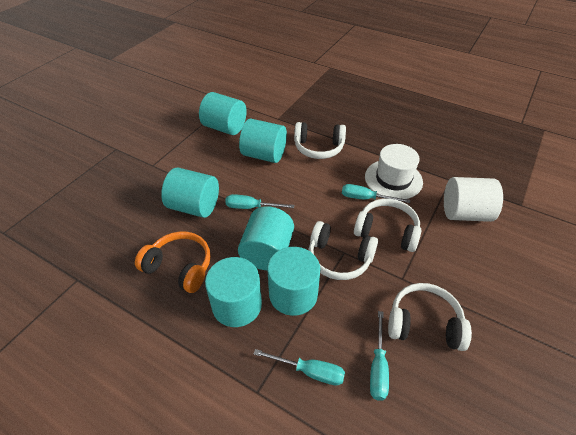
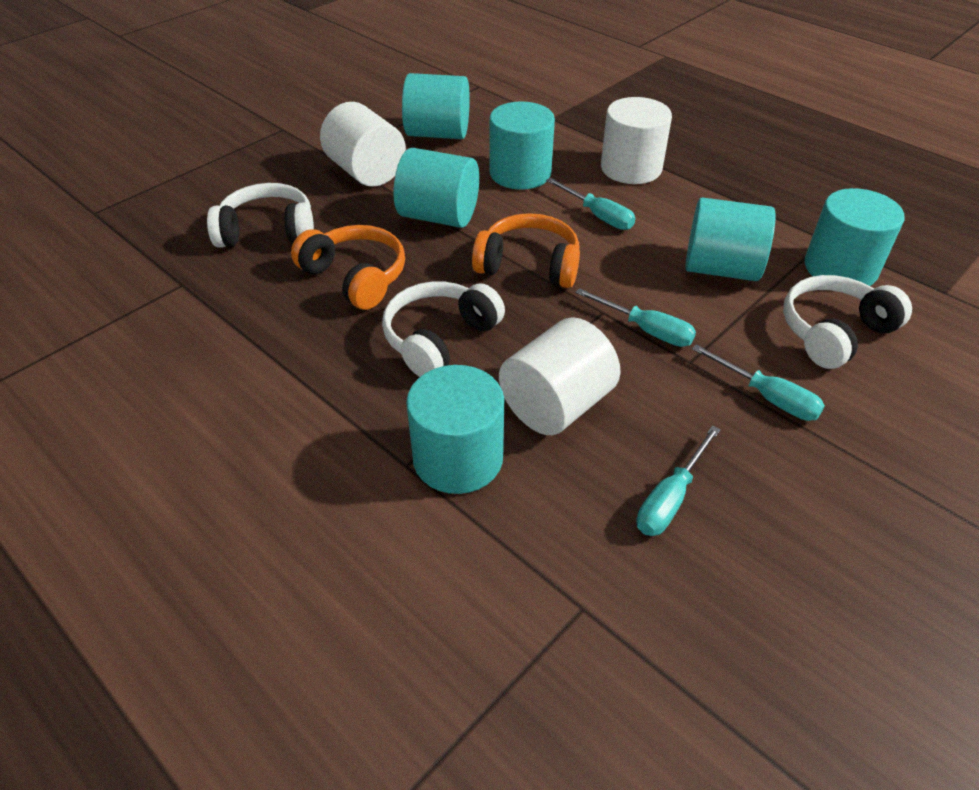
orange headphones: [135,231,211,293] = 1 -> [291,225,405,310] [472,213,580,288] = 2
white cylinder: [444,177,503,222] = 1 -> [320,102,406,187] [499,317,621,435] [601,97,672,184] = 3
white hat: [365,144,423,199] = 1 -> none = 0
white headphones: [294,122,346,159] [309,221,378,280] [354,198,421,252] [388,283,472,351] = 4 -> [207,183,314,248] [382,281,505,377] [783,275,912,369] = 3

